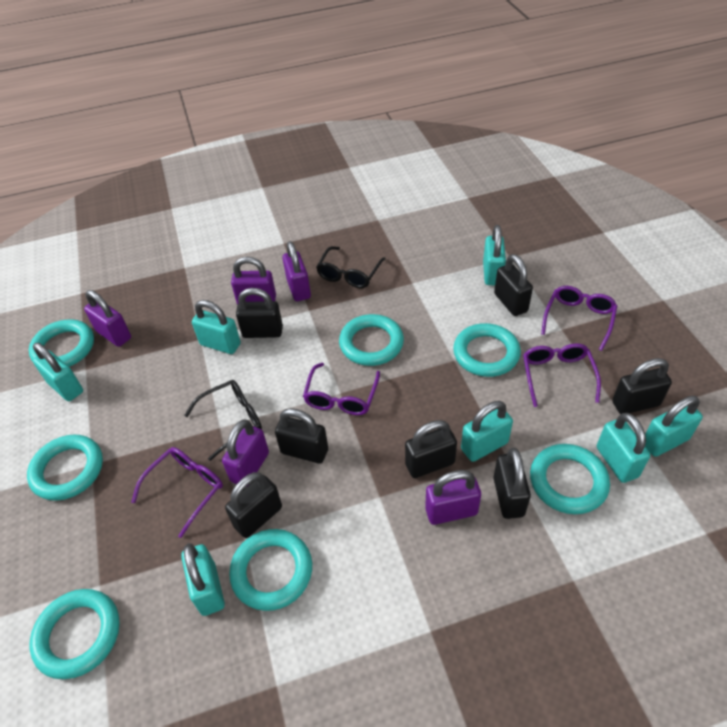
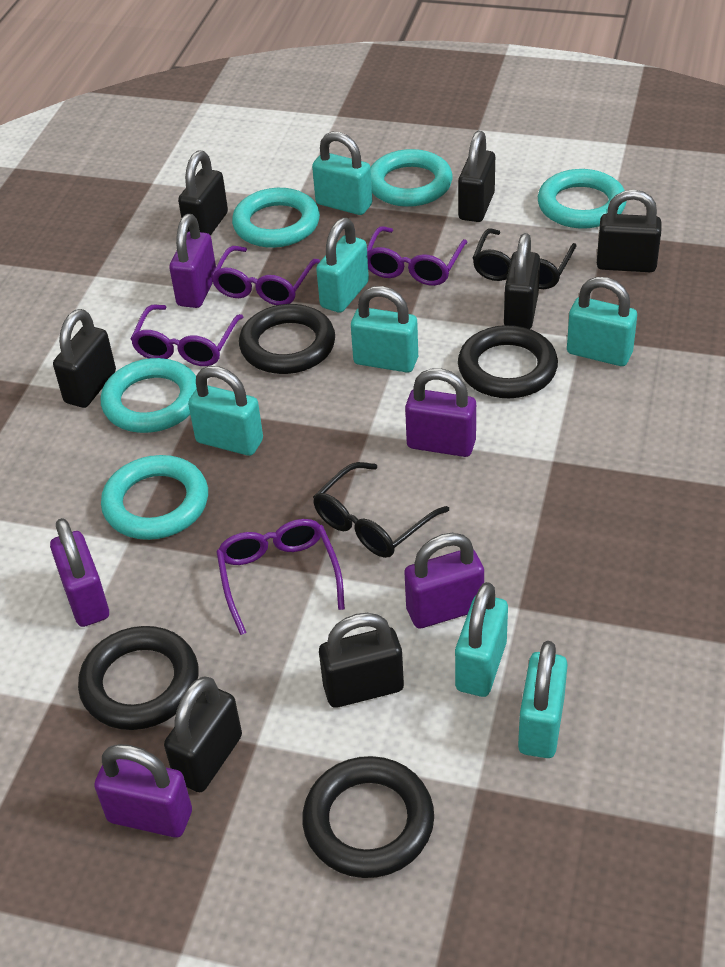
black ring: none = 0 -> [78,626,199,730] [239,304,335,374] [302,756,434,878] [458,325,558,398] = 4
turquoise ring: [27,435,103,501] [29,319,94,367] [30,589,120,679] [229,529,312,611] [339,314,404,366] [453,323,521,377] [530,444,610,514] = 7 -> [101,358,197,433] [101,455,208,540] [232,188,320,248] [371,149,453,207] [538,169,626,229] = 5

